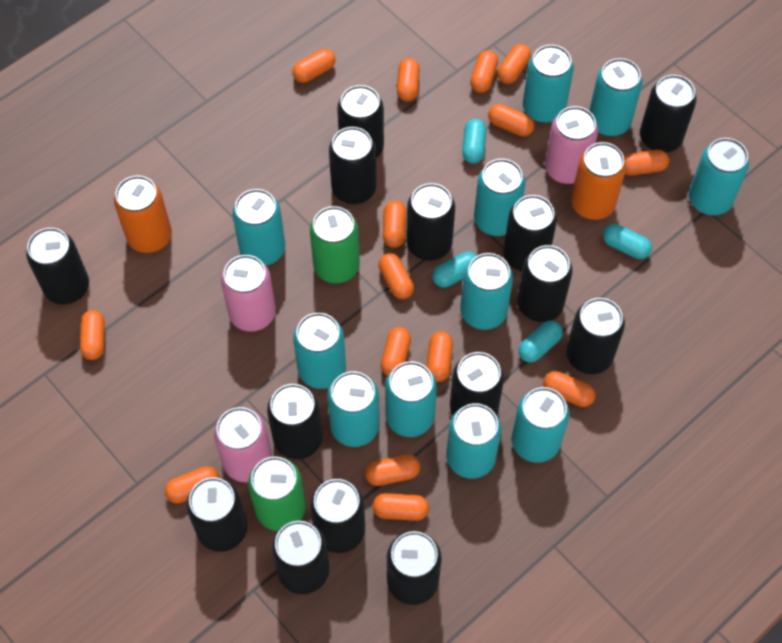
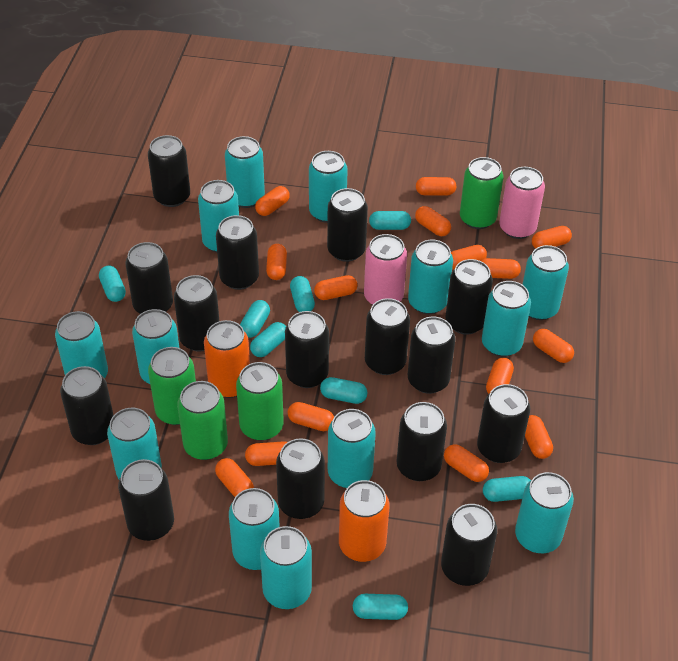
black can: [26,228,89,304] [186,477,247,552] [267,384,323,459] [272,521,329,594] [310,479,365,553] [329,127,377,204] [337,85,384,158] [387,531,442,605] [406,183,455,261] [450,352,504,415] [503,195,557,271] [517,245,572,322] [566,298,625,374] [640,75,697,152] = 14 -> [60,366,114,445] [118,459,174,541] [125,242,173,314] [148,135,190,207] [174,275,219,352] [216,215,259,290] [276,438,325,519] [285,311,329,388] [327,188,368,262] [365,298,410,375] [397,402,447,481] [408,317,455,394] [441,504,497,586] [446,259,493,335] [477,384,531,463] = 15
green can: [248,457,306,531] [310,206,360,283] = 2 -> [148,347,196,425] [177,381,228,460] [236,362,284,441] [460,157,503,229] = 4
pink can: [214,407,272,483] [221,255,276,332] [545,106,598,184] = 3 -> [364,234,407,305] [499,167,545,239] = 2
turquoise can: [232,189,285,266] [293,313,346,389] [327,371,380,447] [385,361,437,437] [446,403,502,479] [460,253,513,330] [474,159,525,236] [512,387,569,463] [523,45,574,123] [589,58,642,136] [689,138,749,215] = 11 -> [55,311,108,378] [107,408,162,479] [132,309,179,384] [198,180,239,253] [225,136,265,208] [229,488,280,570] [260,526,312,609] [309,151,348,223] [328,409,376,488] [408,240,453,314] [482,281,531,357] [515,472,574,553] [522,245,569,320] = 13
turquoise capsule: [432,251,477,288] [462,119,486,164] [519,320,563,363] [603,224,652,259] = 4 -> [99,265,126,302] [240,300,270,338] [250,322,286,357] [290,276,315,312] [320,377,367,404] [353,594,408,620] [369,211,411,230] [483,476,531,502] = 8

